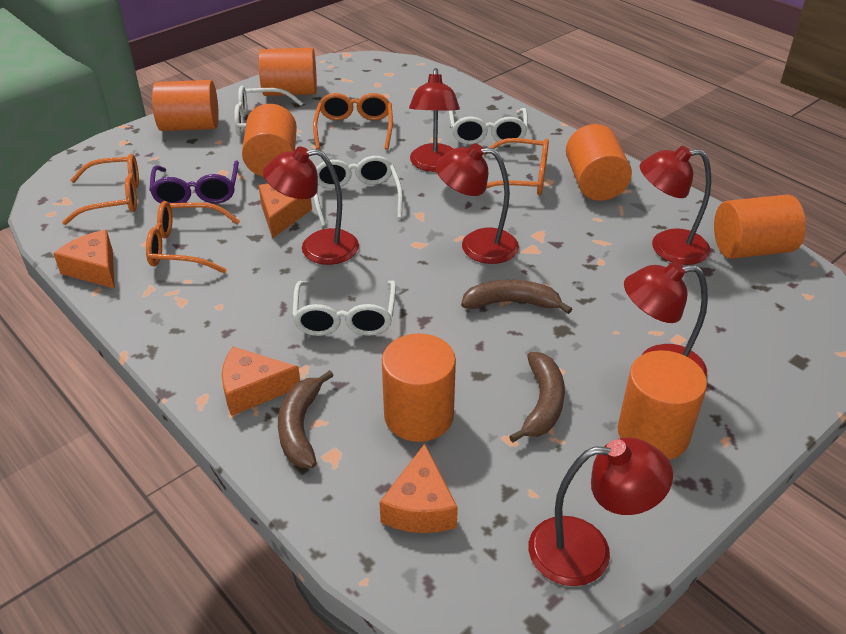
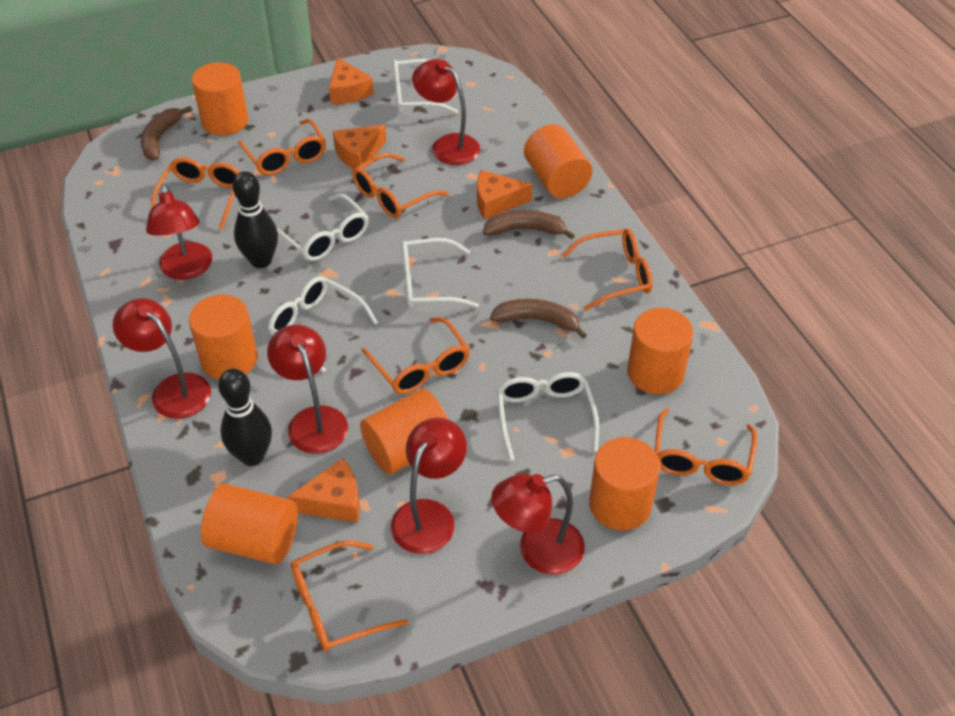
black bowling pin: none = 0 -> [218,369,272,466] [233,171,278,268] = 2
orange glasses: [62,154,139,225] [146,201,240,273] [313,93,393,150] [483,138,549,195] = 4 -> [151,157,240,230] [238,119,326,175] [291,540,408,652] [352,153,448,218] [361,317,470,394] [561,229,653,311] [655,408,758,485] = 7
purple glasses: [149,160,239,204] = 1 -> none = 0
white glasses: [234,86,303,139] [292,280,396,336] [313,156,403,226] [449,108,528,145] = 4 -> [268,276,378,373] [277,194,369,261] [393,59,458,114] [402,238,479,308] [497,372,599,461] = 5

